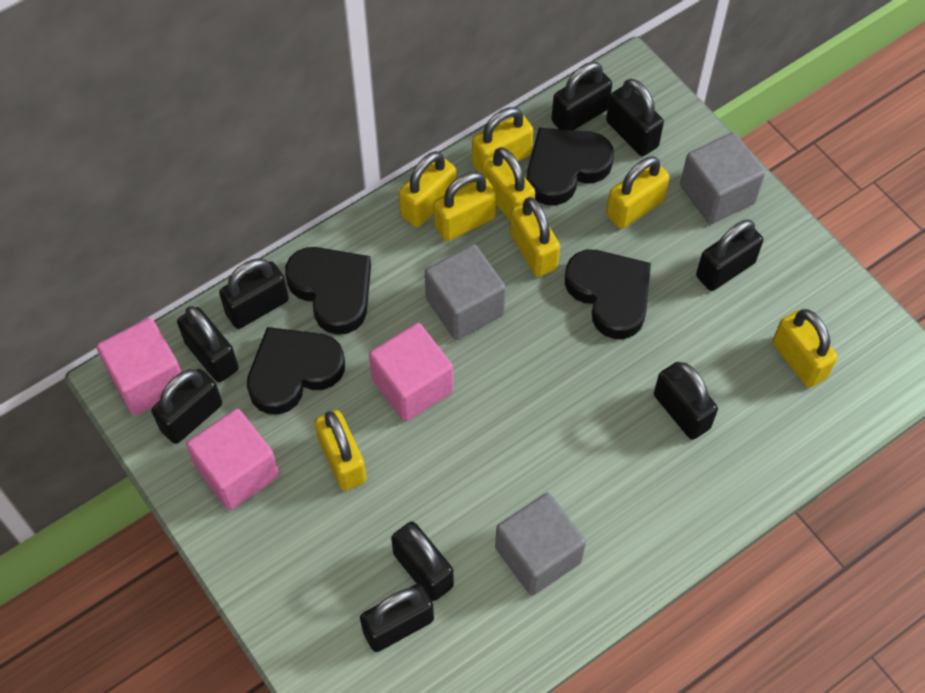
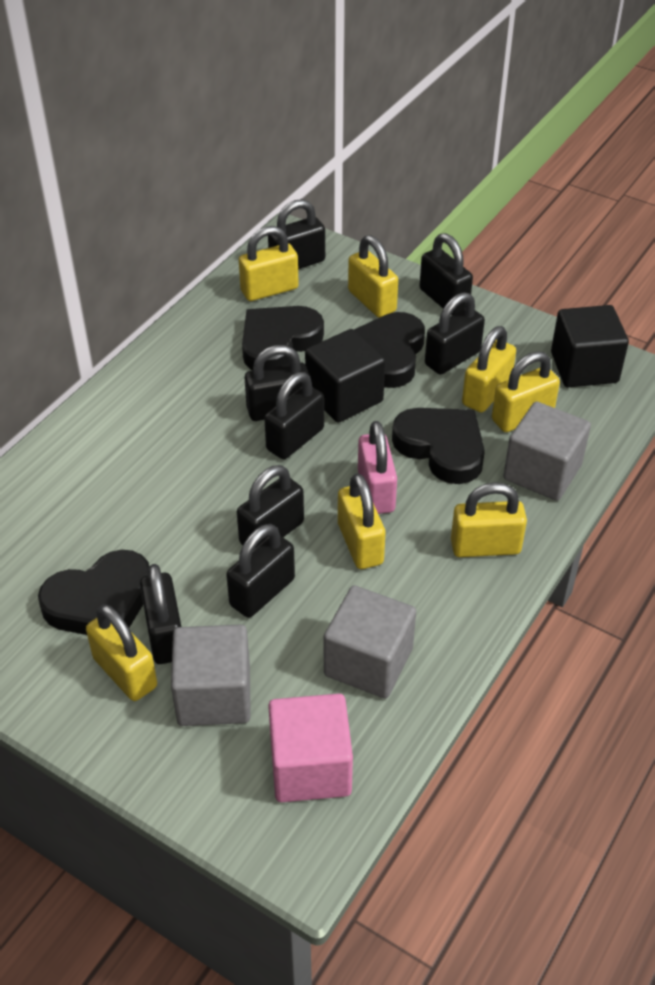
black cube: none = 0 -> [305,329,385,423] [551,305,629,387] = 2
black padlock: [152,369,222,444] [177,306,239,382] [219,258,289,329] [360,584,434,652] [391,521,454,601] [551,62,612,130] [606,79,664,156] [654,362,718,440] [696,219,763,291] = 9 -> [140,564,181,664] [226,524,295,618] [237,465,304,546] [245,345,310,421] [264,372,324,459] [268,199,325,269] [419,233,473,315] [425,292,485,374] = 8
pink cube: [96,318,181,416] [186,409,279,510] [369,323,453,422] = 3 -> [268,694,353,802] = 1
pink padlock: none = 0 -> [358,421,397,514] = 1
yellow padlock: [315,410,367,491] [399,151,456,227] [433,172,497,241] [472,107,533,174] [482,147,535,222] [510,197,560,277] [606,156,670,229] [773,309,838,388] = 8 -> [86,604,157,701] [239,226,299,301] [338,473,386,569] [348,235,398,318] [451,482,527,557] [462,326,516,413] [492,351,560,432] = 7

